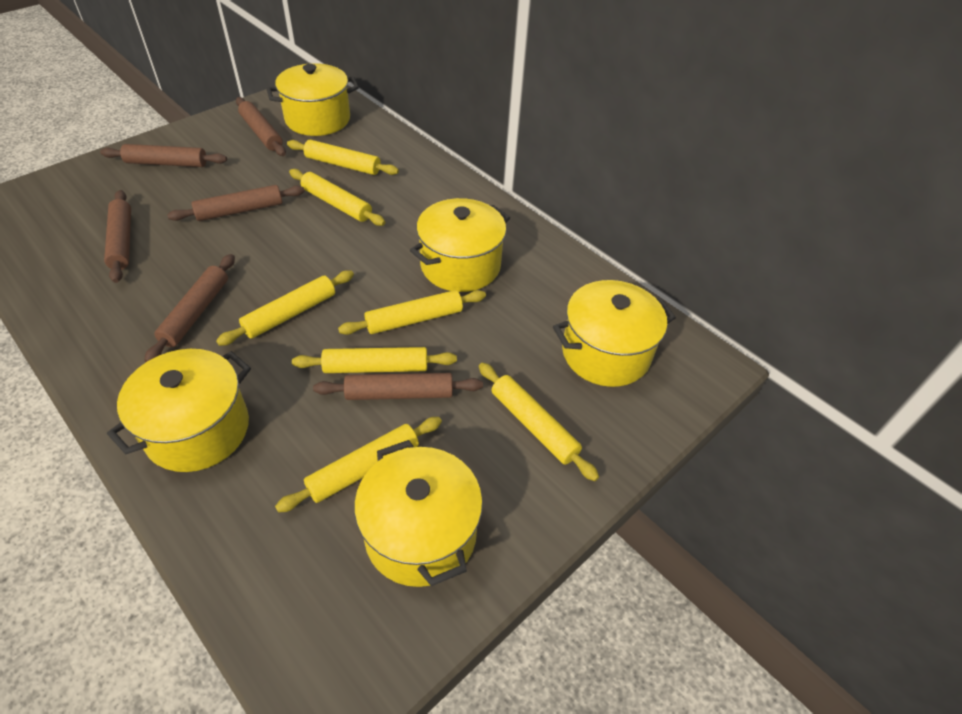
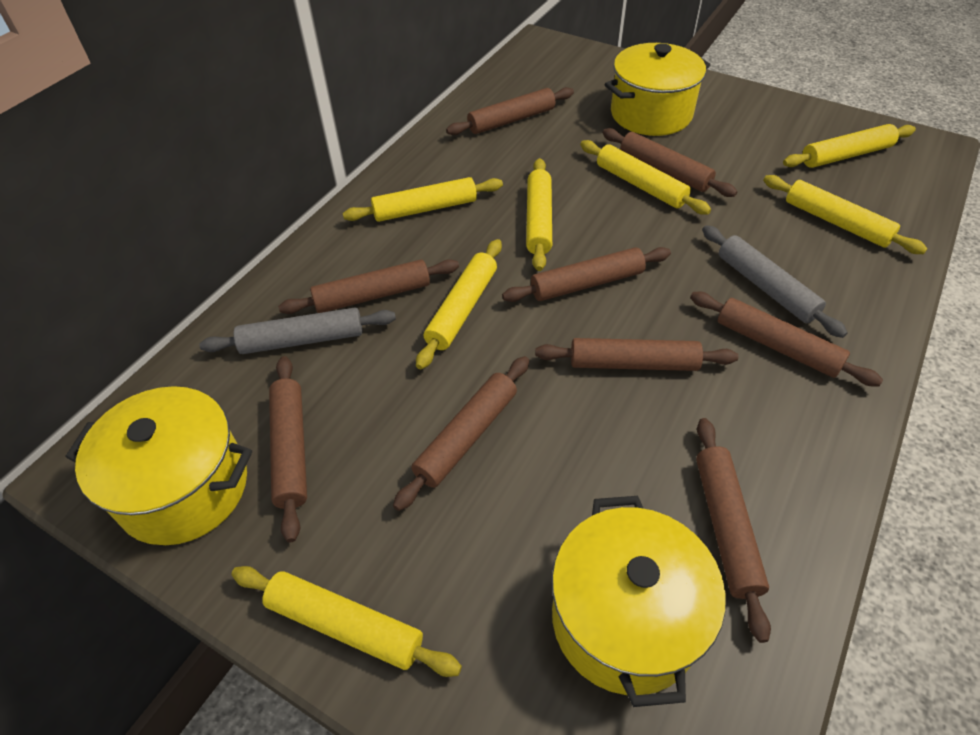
brown rolling pin: [100,144,227,167] [104,190,131,283] [144,254,235,362] [167,185,305,221] [236,97,286,156] [313,373,483,400] = 6 -> [269,356,307,542] [278,259,459,314] [393,356,529,511] [446,87,574,135] [502,247,671,302] [535,338,738,371] [603,128,737,197] [690,292,883,387] [696,418,771,643] = 9
grey rolling pin: none = 0 -> [199,307,396,354] [702,225,848,338] = 2
yellow pot: [107,349,251,472] [266,63,359,136] [354,440,483,587] [410,198,510,292] [553,280,676,387] = 5 -> [66,386,252,545] [552,496,726,707] [605,43,710,136] = 3

